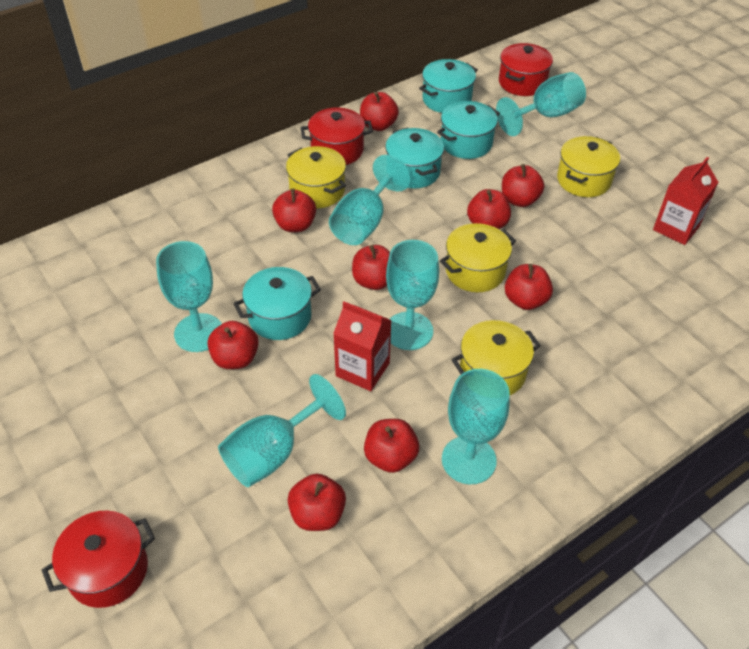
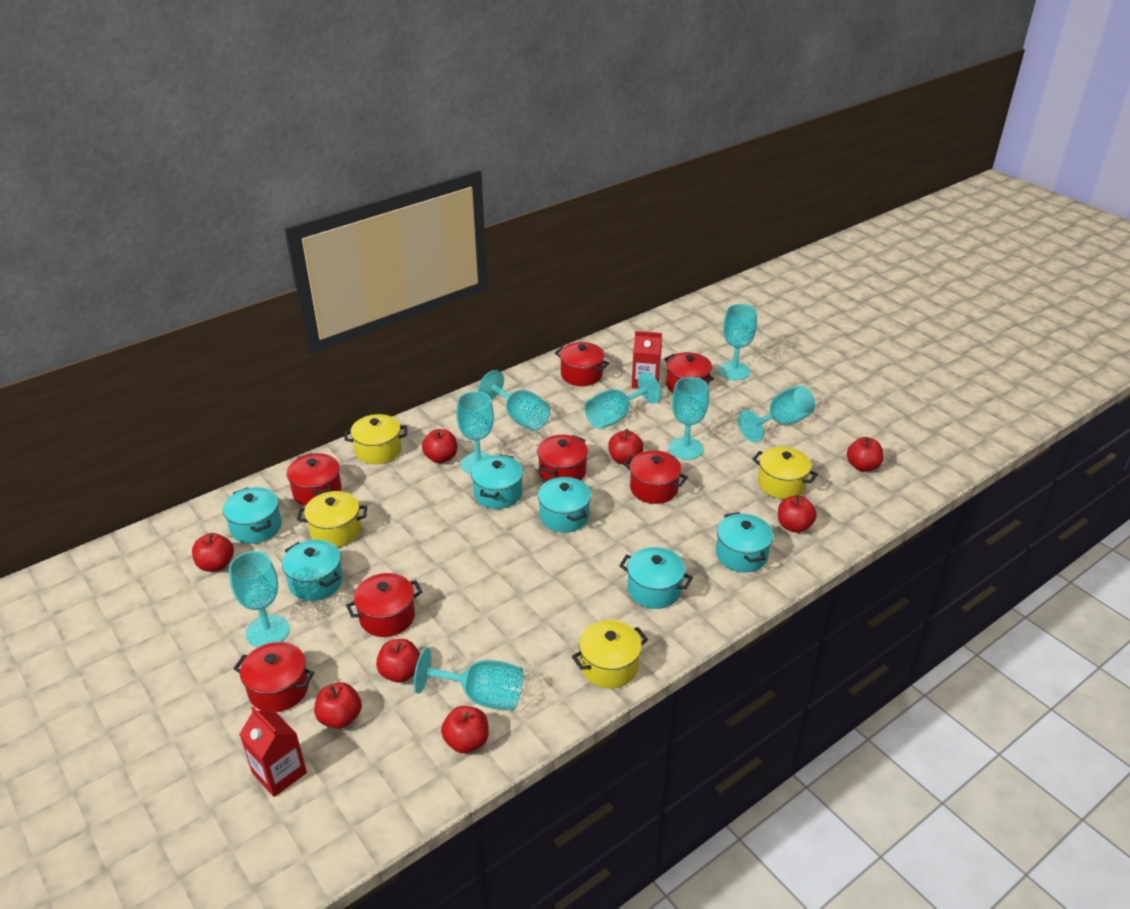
red apple: [207,321,259,369] [272,188,316,232] [288,474,346,531] [352,245,390,290] [360,92,399,131] [364,419,419,473] [467,189,511,229] [502,164,544,207] [505,264,553,310] = 9 -> [192,533,234,572] [314,682,362,729] [376,639,420,683] [422,429,457,463] [441,706,489,753] [608,429,644,465] [778,495,817,533] [847,437,884,472] = 8
red pot: [42,510,155,608] [300,107,373,165] [499,43,553,96] = 3 -> [233,642,314,712] [287,453,342,506] [346,573,422,637] [537,435,588,481] [555,342,609,386] [623,451,688,504] [664,352,714,393] = 7
turquoise goblet: [156,241,222,352] [218,374,346,487] [329,155,411,245] [386,240,439,350] [442,369,510,484] [496,72,586,136] = 6 -> [229,551,290,648] [414,648,523,710] [456,391,494,475] [478,370,550,431] [584,372,661,429] [669,377,709,460] [719,304,757,380] [738,385,815,443] = 8
turquoise pot: [233,267,321,340] [385,127,444,189] [419,59,478,113] [437,101,500,159] = 4 -> [223,487,282,544] [282,540,343,601] [471,454,523,509] [538,476,591,532] [619,547,693,609] [716,512,773,573] = 6

